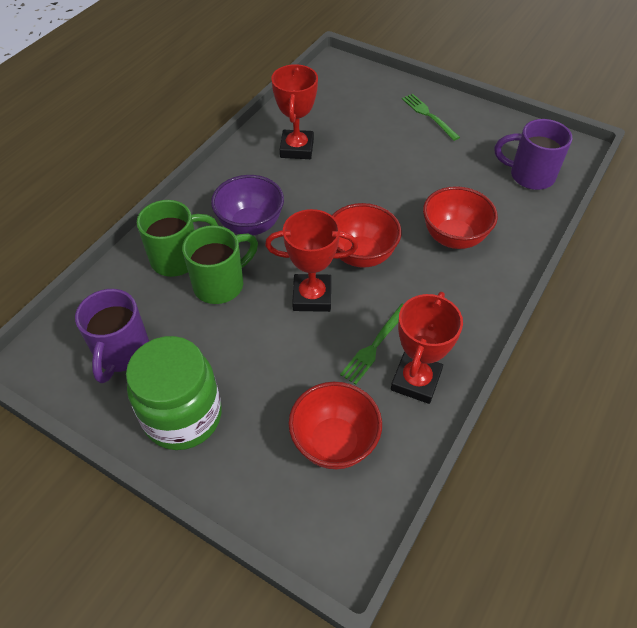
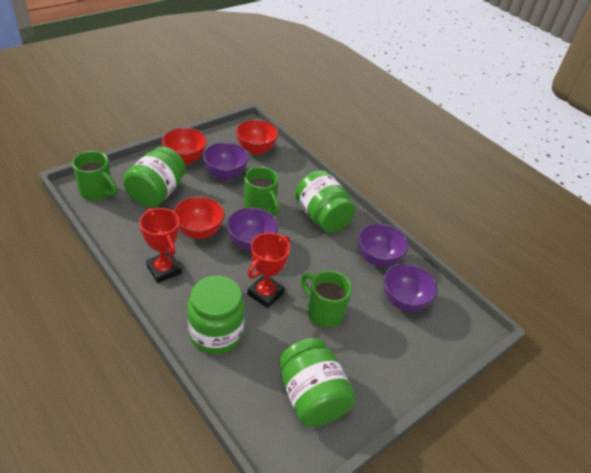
green fork: [340,304,403,385] [402,94,460,141] = 2 -> none = 0
green jar: [126,336,222,450] = 1 -> [123,146,186,207] [187,276,245,354] [279,338,355,427] [295,170,356,233] = 4
green mug: [137,200,218,277] [182,225,258,304] = 2 -> [72,151,117,201] [244,167,280,215] [301,270,352,328] = 3
purple bowl: [211,175,284,235] = 1 -> [203,142,249,180] [226,207,278,250] [358,223,409,267] [383,263,438,311] = 4
purple mug: [75,289,149,383] [494,119,572,190] = 2 -> none = 0
red trophy: [265,209,358,312] [271,64,318,159] [391,292,463,404] = 3 -> [139,208,182,283] [247,233,290,308] = 2

